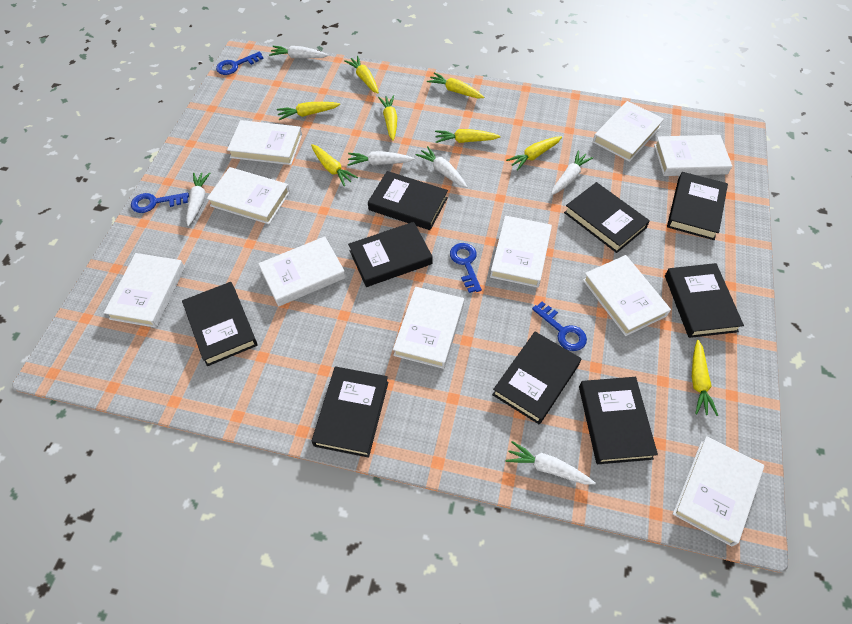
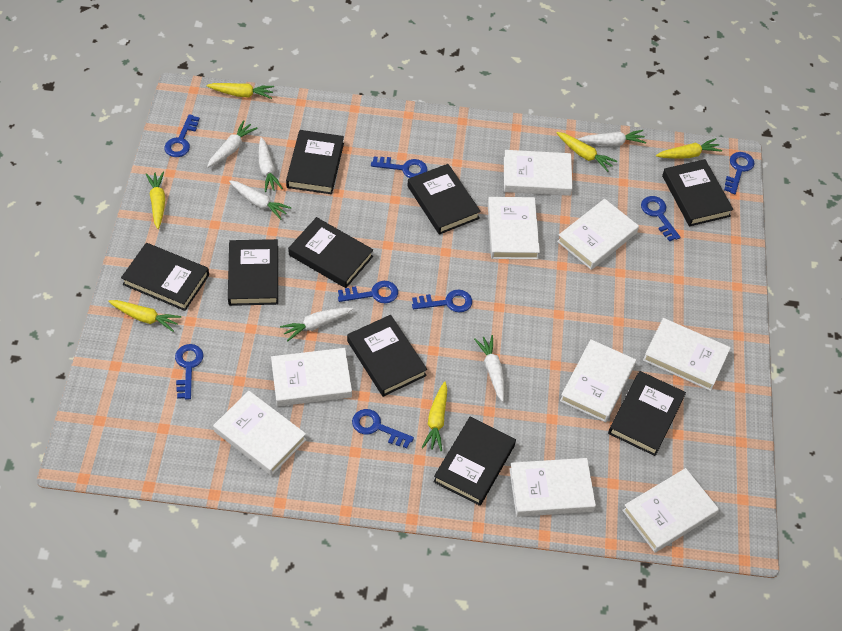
blue key: [131,193,189,213] [216,52,264,75] [450,243,482,293] [532,302,587,351] = 4 -> [164,114,200,157] [175,344,203,399] [338,281,398,303] [352,409,414,448] [371,156,428,178] [412,290,472,312] [641,196,680,241] [724,152,755,194] = 8
white book: [104,253,185,328] [207,167,290,224] [227,120,302,165] [258,236,346,306] [393,287,464,369] [490,216,552,288] [583,255,671,336] [593,101,664,162] [654,135,732,176] [673,436,764,546] = 10 -> [213,391,306,476] [271,348,352,406] [488,197,540,259] [504,150,573,196] [509,458,596,517] [557,199,639,270] [560,339,636,422] [622,468,719,553] [643,318,731,391] = 9
yellow carrot: [277,102,340,120] [311,144,358,186] [344,56,379,94] [378,95,397,141] [427,72,485,98] [435,129,501,143] [506,136,562,171] [692,340,718,416] = 8 -> [108,300,181,332] [146,172,165,229] [207,83,274,99] [422,382,447,451] [557,132,617,172] [656,138,722,159] = 6

